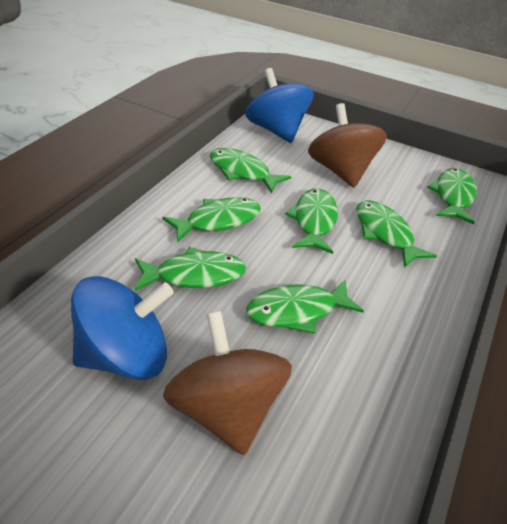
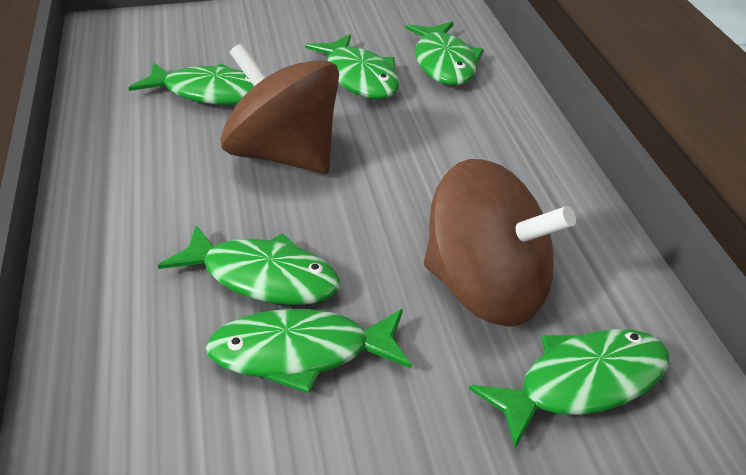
blue spinning top: [71,276,174,380] [245,68,313,143] = 2 -> none = 0
green fish: [134,247,246,291] [163,197,261,243] [210,148,291,194] [246,279,364,334] [285,189,338,254] [356,200,437,268] [427,168,477,224] = 7 -> [129,63,254,105] [158,225,340,305] [206,309,411,393] [305,34,399,99] [406,22,484,85] [469,329,669,449] = 6

